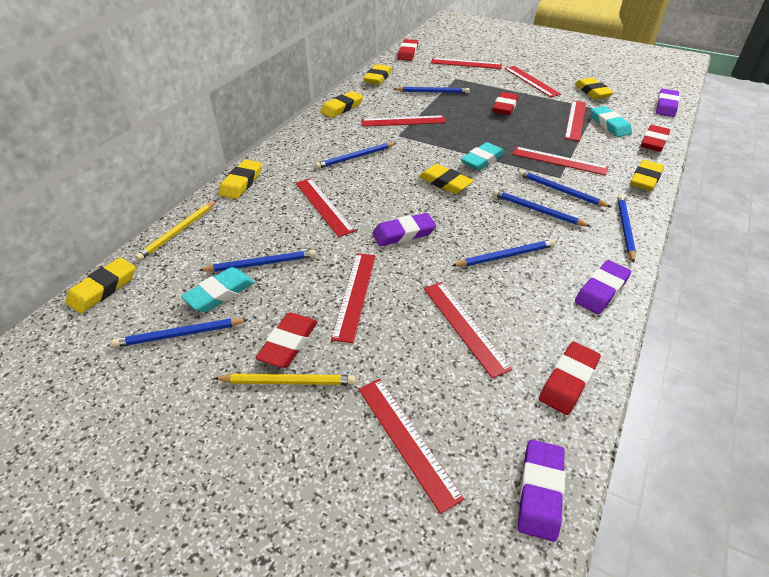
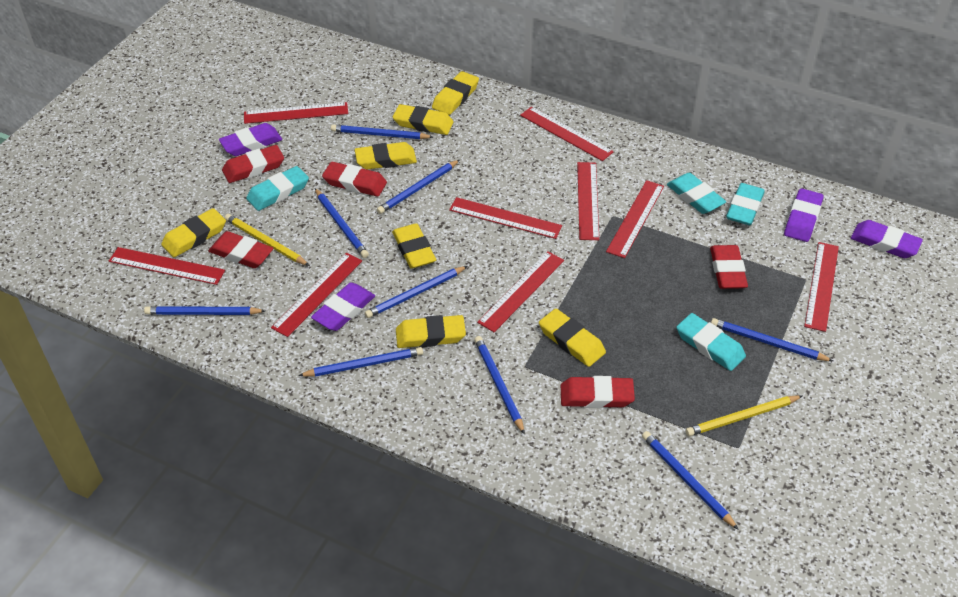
blue pencil: [112,318,249,347] [198,250,316,272] [315,142,396,169] [394,87,470,93] [452,239,555,266] [493,189,591,227] [518,170,611,207] [617,195,636,263] = 8 -> [144,306,265,315] [298,347,423,377] [315,188,369,258] [331,125,433,139] [365,266,467,318] [377,160,459,214] [474,336,525,435] [642,431,739,530] [711,318,833,361] = 9
turquoise eraser: [181,267,255,312] [461,142,505,171] [591,106,632,137] = 3 -> [246,166,309,211] [667,173,726,214] [676,313,746,371] [726,183,765,225] = 4

